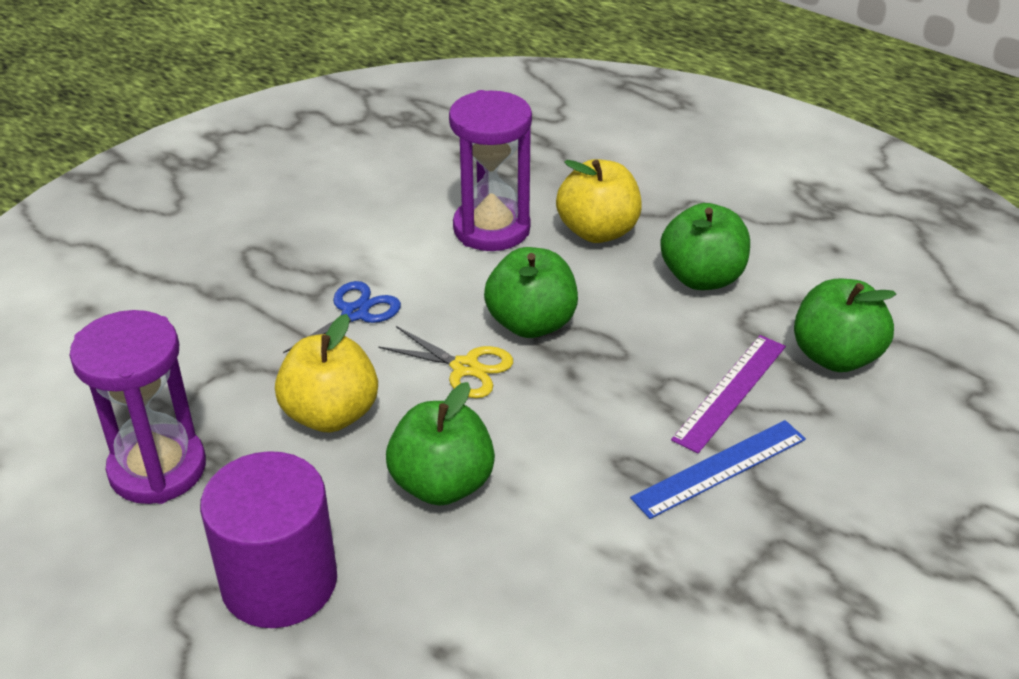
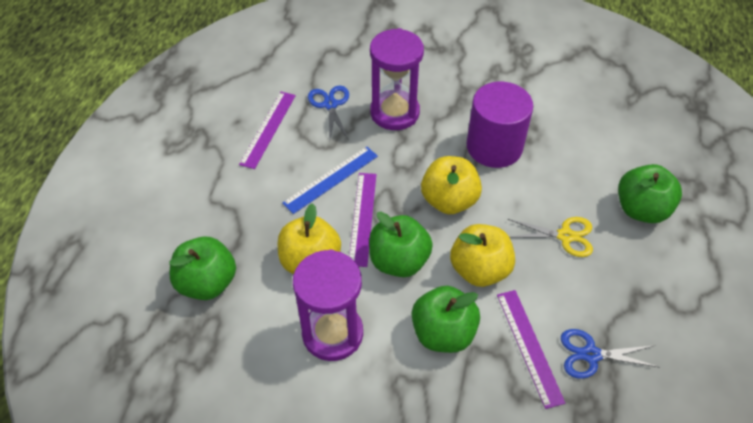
blue scissors: [283,281,401,353] = 1 -> [308,85,349,140] [561,329,660,379] = 2
purple ruler: [671,335,786,453] = 1 -> [239,92,296,169] [349,173,376,267] [497,290,565,409] = 3
yellow apple: [275,314,378,433] [556,159,642,243] = 2 -> [278,203,341,274] [421,156,482,214] [450,224,515,287] = 3

